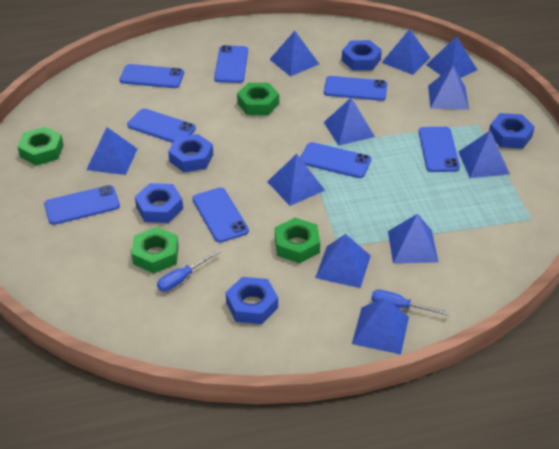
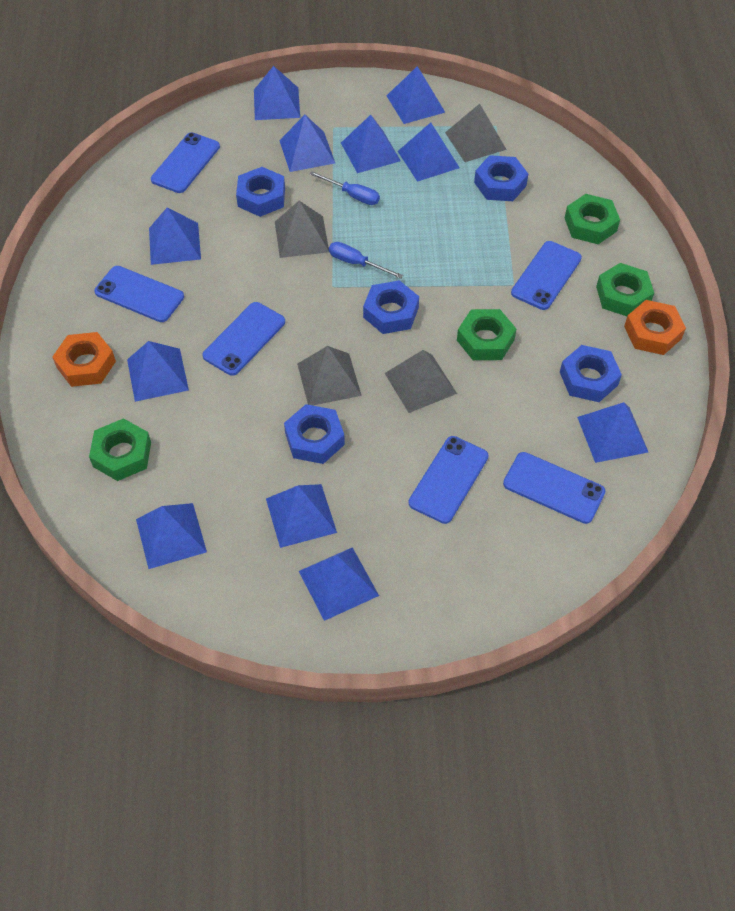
blue phone: [44,185,120,225] [119,64,184,88] [127,108,196,143] [192,187,249,243] [214,45,248,83] [300,142,371,178] [324,76,387,101] [418,127,460,172] = 8 -> [94,266,184,322] [151,132,220,193] [202,302,285,376] [409,436,489,524] [503,452,605,524] [511,241,582,310] = 6
grey pyramid: none = 0 -> [275,201,329,258] [297,346,362,405] [385,350,457,413] [445,104,507,162] = 4
orange nut: none = 0 -> [52,332,116,387] [624,300,686,355] = 2

